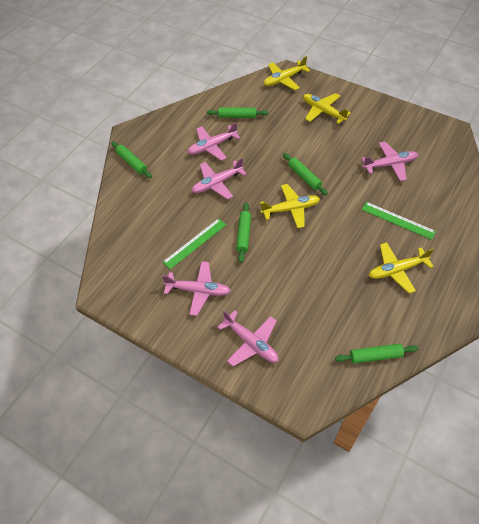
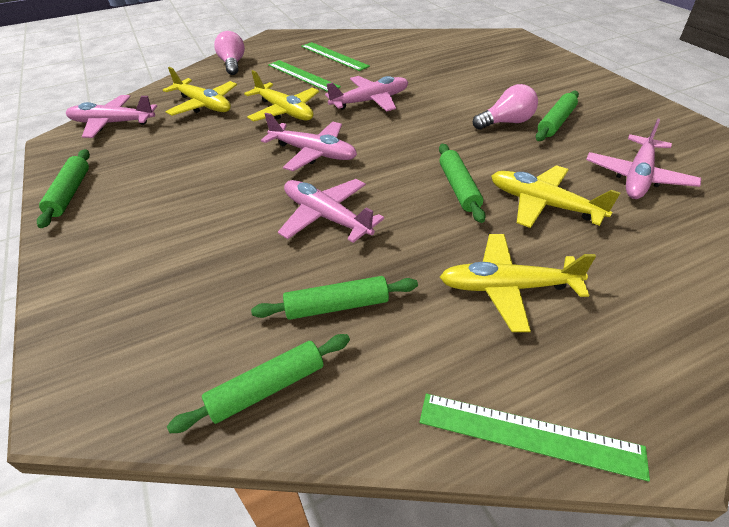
green ruler: [163,218,226,269] [362,202,436,240] = 2 -> [268,60,341,92] [301,42,370,71] [419,394,650,481] = 3
pink light bulb: none = 0 -> [214,31,245,75] [473,84,538,130] = 2

